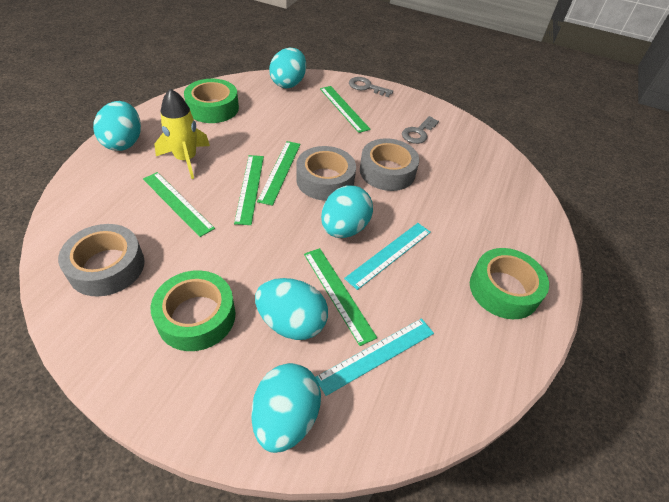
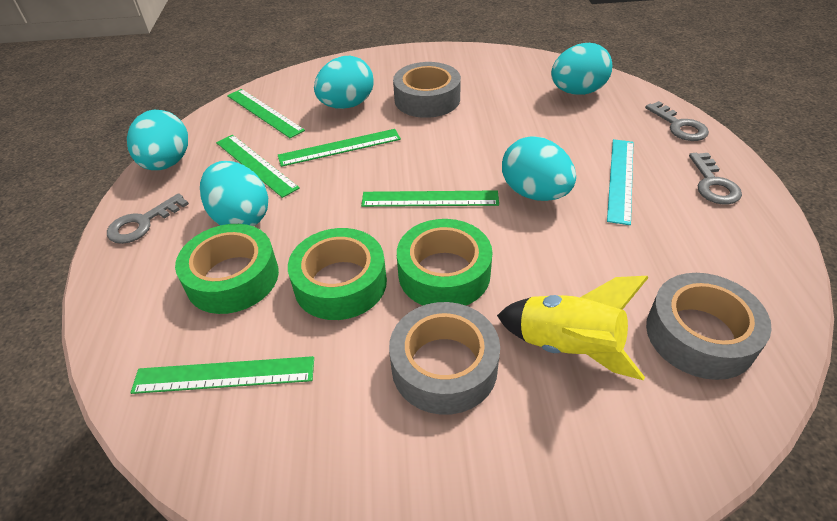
grey key: [349,77,393,97] [402,116,439,144] = 2 -> [107,193,189,244] [645,101,709,141] [689,153,742,204] = 3
turquoise ruler: [315,318,434,396] [344,223,431,290] = 2 -> [607,139,633,225] = 1

